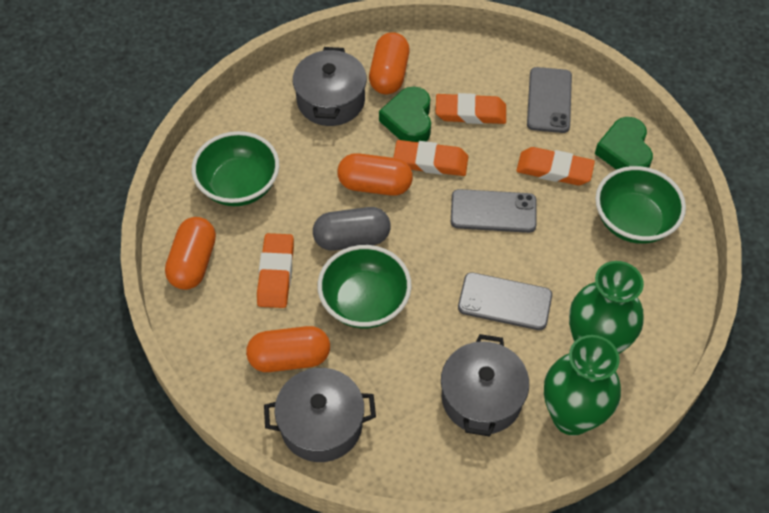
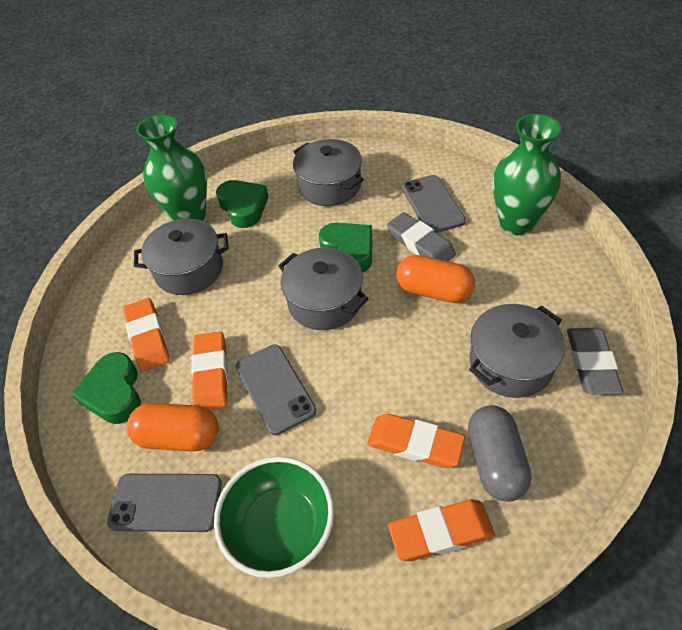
green bowl: [192,131,279,206] [318,245,412,329] [595,166,686,244] = 3 -> [214,456,334,578] = 1
green heart: [379,86,431,142] [595,117,653,170] = 2 -> [71,352,141,424] [216,180,269,228] [319,223,372,273] = 3
grey eraser: none = 0 -> [387,212,456,261] [567,328,623,395] = 2
grey pot: [264,368,376,462] [293,47,367,126] [441,334,529,437] = 3 -> [134,219,229,295] [278,248,368,330] [293,139,364,206] [469,304,565,398] = 4
orange capsule: [165,217,216,290] [246,326,330,372] [337,153,413,196] [369,32,409,94] = 4 -> [127,403,219,452] [396,255,475,303] = 2

